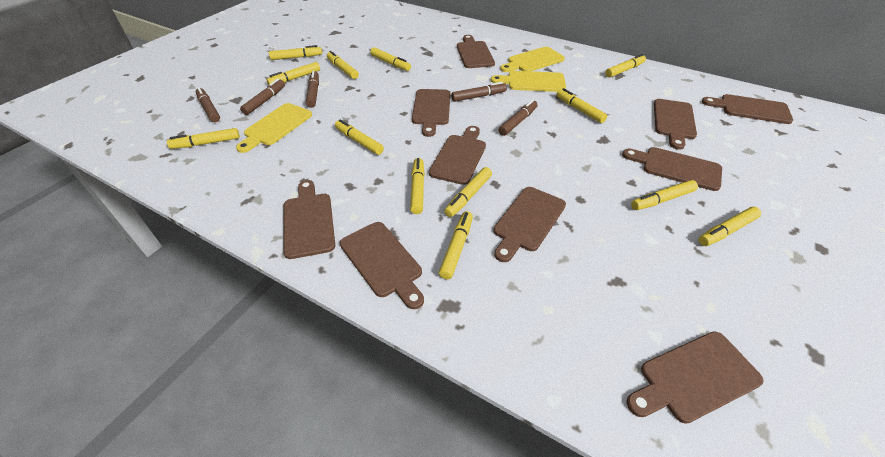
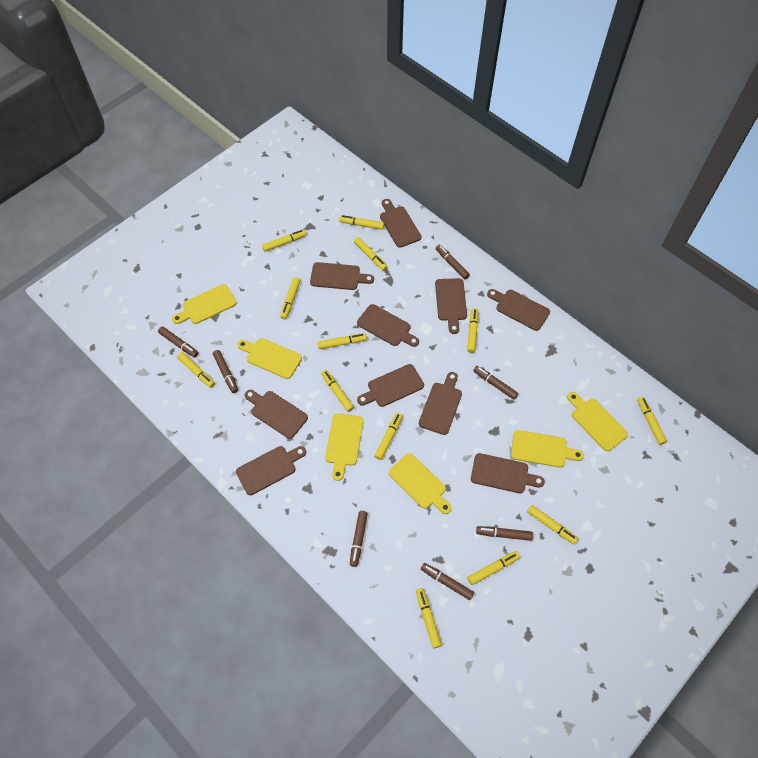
brown marker: [196,87,220,122] [240,79,285,115] [306,71,319,108] [451,82,507,102] [498,100,538,136] = 5 -> [158,327,198,358] [213,350,238,393] [350,511,368,567] [421,563,474,600] [436,244,470,279] [473,366,518,400] [476,526,533,541] = 7
yellow cutting board: [236,103,312,153] [491,71,566,92] [500,47,565,72] = 3 -> [172,284,237,324] [237,338,302,379] [325,413,364,481] [389,453,451,514] [511,430,584,468] [567,392,628,451] = 6

